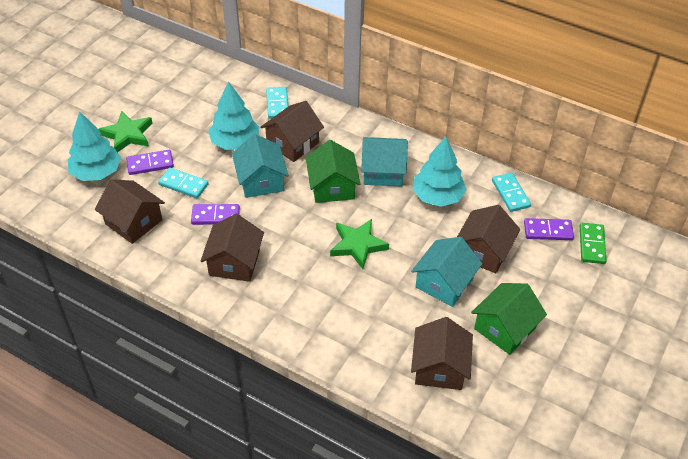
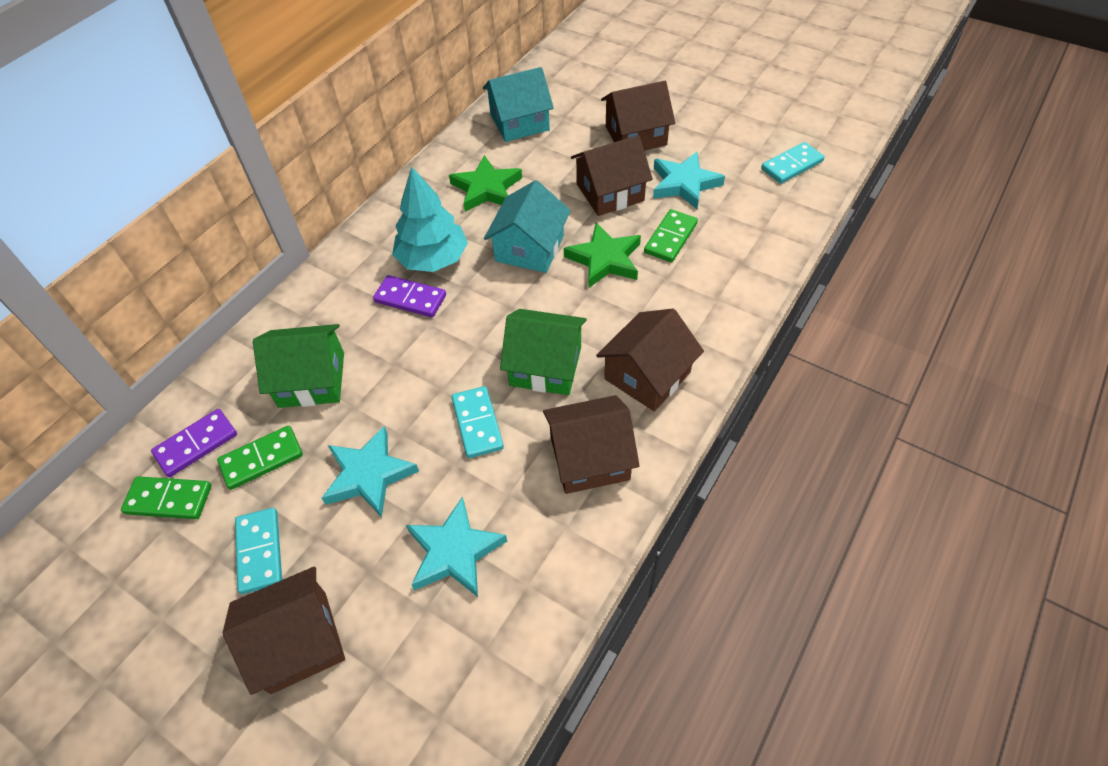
green domino: [580,223,607,264] = 1 -> [121,476,211,519] [217,426,303,490] [644,209,698,262] = 3
purple domino: [126,150,174,175] [191,204,240,225] [524,218,574,240] = 3 -> [151,409,237,477] [373,275,446,317] = 2
turquoise house: [232,134,289,198] [361,137,408,187] [411,237,482,307] = 3 -> [483,67,554,142] [484,180,571,273] = 2
turquoise star: none = 0 -> [322,426,419,517] [406,496,507,597] [653,152,725,209] = 3
turquoise tree: [67,111,121,181] [208,81,260,150] [412,137,466,207] = 3 -> [392,167,468,272] = 1

